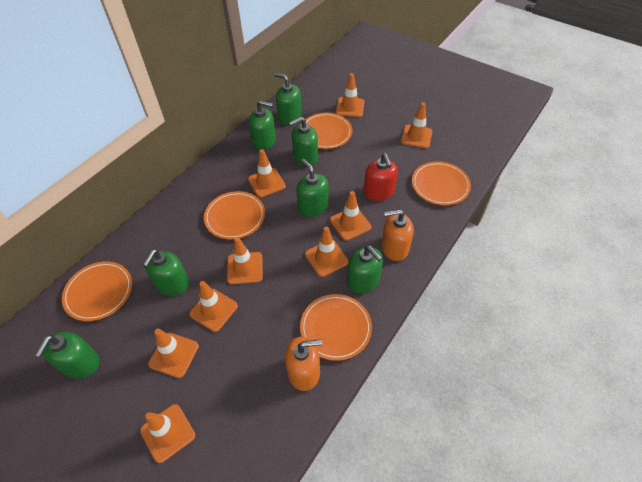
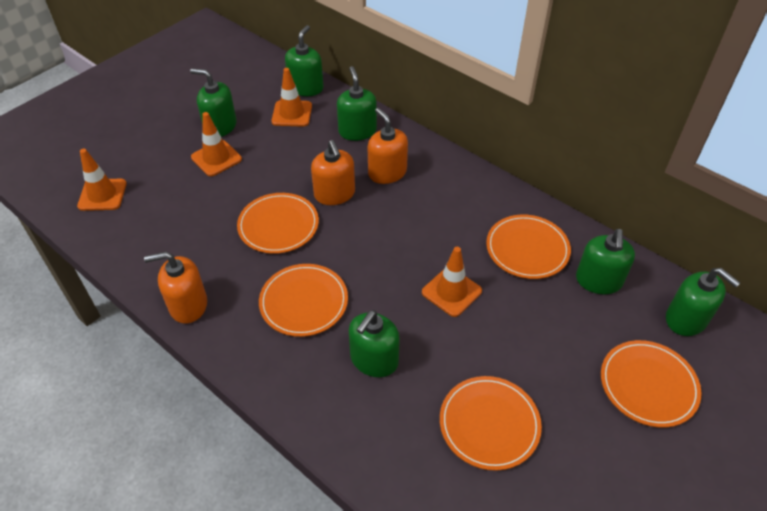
green soap dispenser: [35,332,100,379] [143,249,189,296] [249,100,276,150] [274,73,302,125] [289,117,318,167] [297,159,329,217] [347,246,383,294] = 7 -> [190,68,236,137] [285,25,324,96] [337,66,377,141] [349,310,400,377] [576,229,635,294] [666,268,740,336] = 6
orange soap dispenser: [285,337,322,391] [381,209,414,261] = 2 -> [144,251,207,324] [311,140,355,205] [368,108,408,184] = 3
orange traffic cone: [140,404,195,463] [148,329,199,378] [189,281,238,332] [227,237,263,284] [248,149,286,198] [305,227,349,277] [330,191,371,241] [336,73,364,117] [401,102,433,148] = 9 -> [77,149,127,211] [191,112,242,176] [271,68,312,127] [422,247,482,317] = 4
red soap dispenser: [364,153,398,201] = 1 -> none = 0

